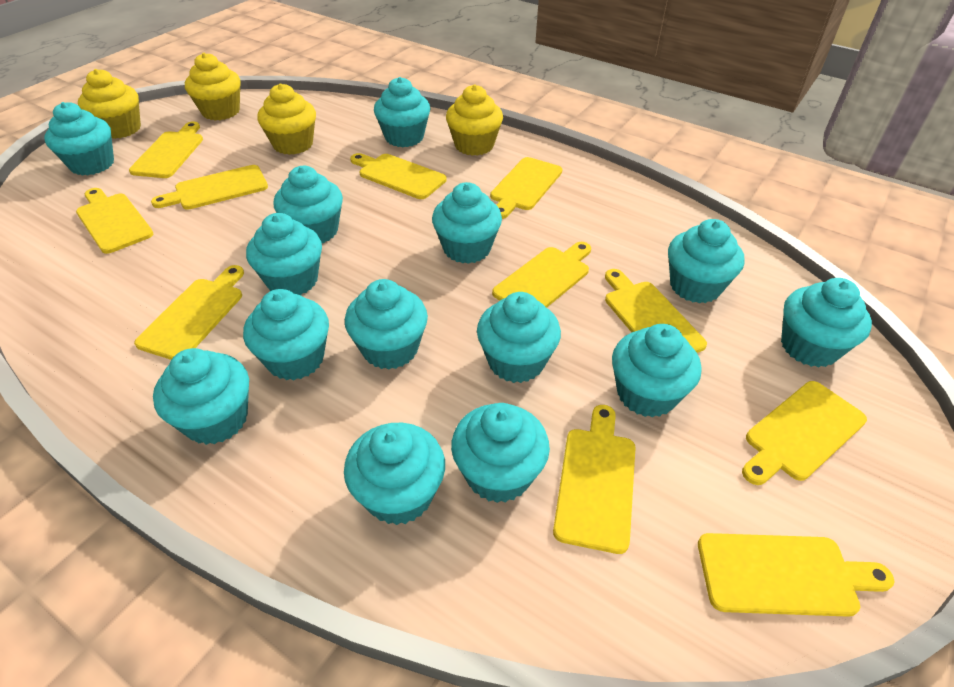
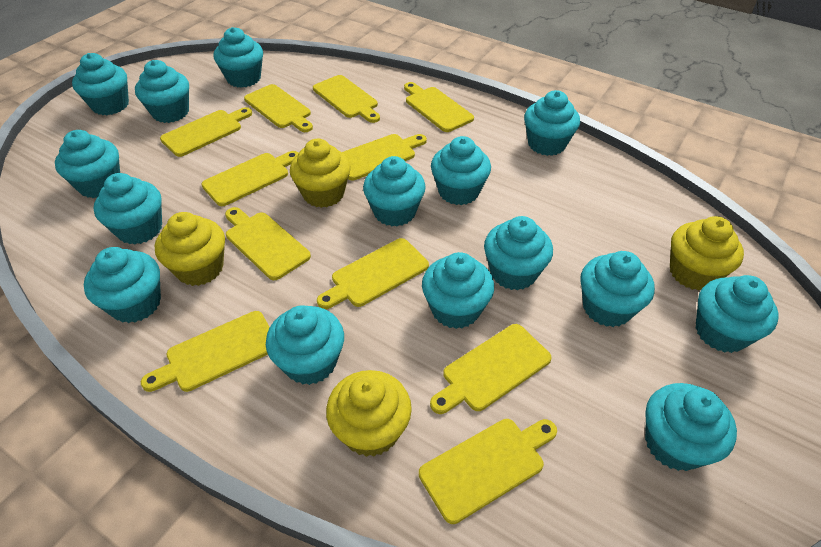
turquoise cupcake: [44,102,114,176] [153,348,249,445] [243,289,329,380] [246,213,322,295] [274,166,343,243] [344,423,445,525] [345,279,428,370] [374,77,430,147] [432,182,502,264] [451,403,550,503] [477,292,561,383] [612,324,701,418] [668,219,745,303] [781,278,872,367] = 14 -> [55,130,120,198] [72,53,129,115] [84,247,161,323] [94,173,162,245] [135,60,189,123] [214,27,263,88] [266,305,344,385] [363,156,426,226] [422,252,494,329] [431,136,491,205] [484,216,553,290] [524,90,580,156] [580,251,655,327] [645,383,737,471] [696,275,779,353] = 15

